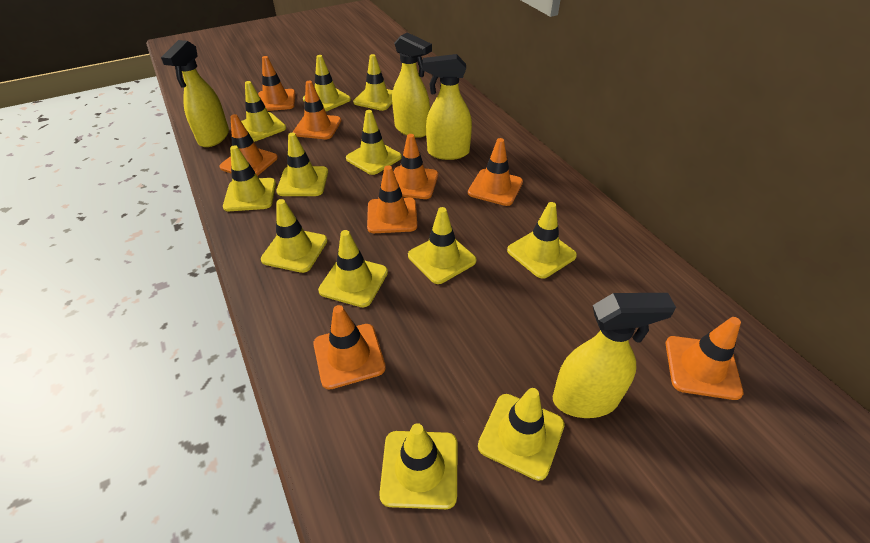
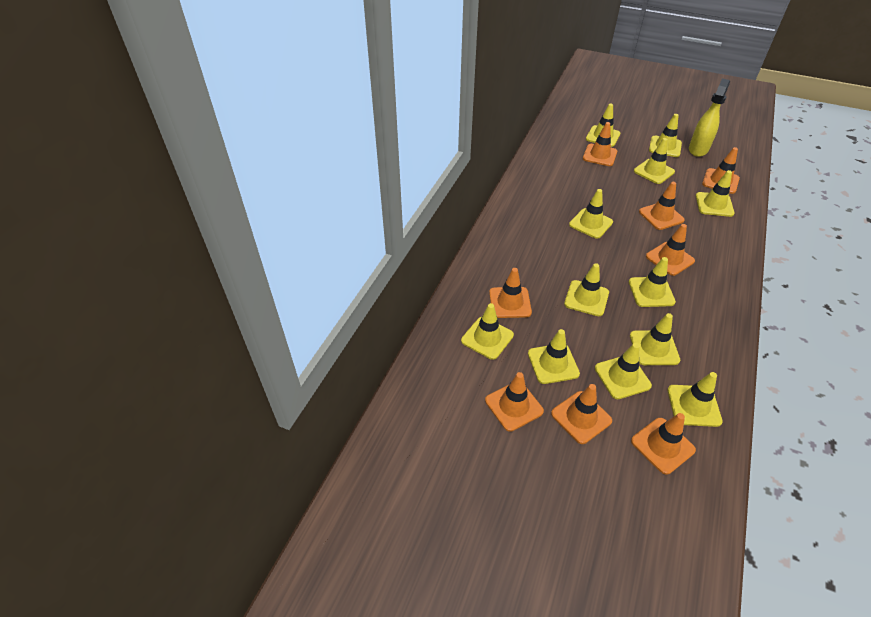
yellow spray bottle: [161,40,229,147] [392,32,432,138] [423,54,472,160] [553,293,676,418] = 4 -> [689,78,730,157] = 1

